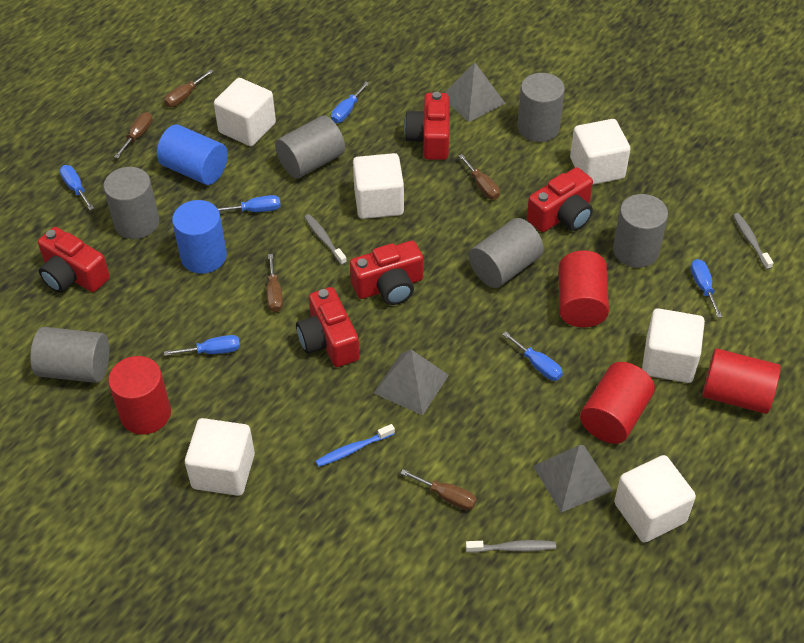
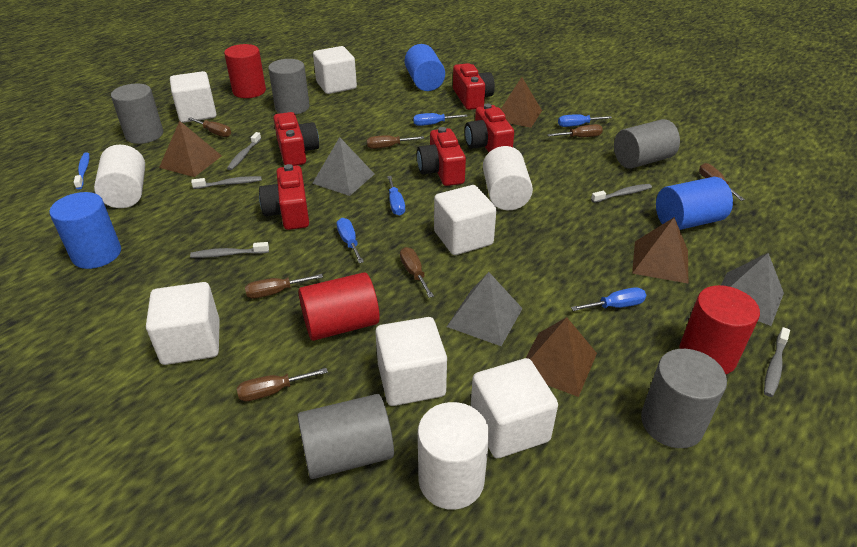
blue cylinder: [157,125,228,185] [172,200,227,274] = 2 -> [49,192,121,269] [405,44,445,91] [656,177,733,230] = 3
blue screwdriver: [59,165,94,210] [164,335,240,356] [217,195,281,212] [331,81,369,123] [502,331,563,381] [690,259,722,318] = 6 -> [337,218,364,263] [387,176,405,216] [413,113,468,126] [558,114,612,127] [571,287,646,311] = 5
brown pyramid: none = 0 -> [159,121,222,177] [501,77,542,128] [526,317,597,397] [632,217,688,283] = 4
brown screwdriver: [114,112,153,158] [164,69,214,107] [267,254,283,312] [400,469,477,510] [458,154,500,200] = 5 -> [188,117,231,137] [237,368,328,401] [245,274,323,298] [367,135,424,149] [400,247,434,298] [547,124,603,137] [699,163,745,201] = 7
grey cylinder: [31,327,110,383] [103,167,159,239] [275,115,345,179] [469,218,544,288] [517,73,565,142] [613,194,668,268] = 6 -> [111,84,163,144] [268,59,310,115] [297,394,394,479] [614,119,680,169] [641,349,727,448] = 5
grey toothbrush: [304,214,347,265] [466,540,556,553] [733,213,774,270] = 3 -> [190,242,269,258] [191,176,262,189] [227,132,261,170] [591,184,652,203] [764,327,790,397] = 5
red cylinder: [108,356,171,435] [558,250,609,327] [580,362,655,444] [702,348,781,414] = 4 -> [224,44,266,98] [299,272,380,341] [679,285,760,374] = 3
white cylinder: none = 0 -> [94,145,145,208] [418,402,489,510] [483,146,533,210] = 3

